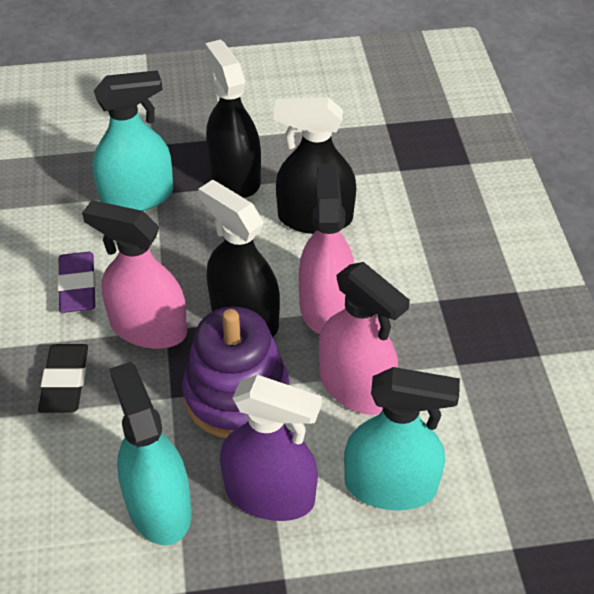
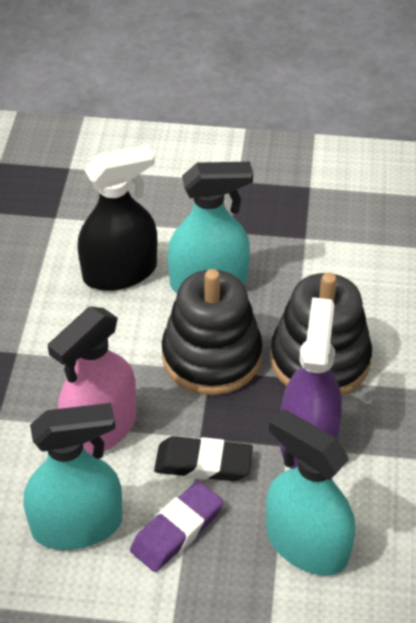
black spray bottle: [198,180,280,337] [205,39,261,198] [274,97,356,234] = 3 -> [78,144,157,291] = 1
black stacking toy: none = 0 -> [162,269,263,395] [270,273,372,396] = 2
pink spray bottle: [82,200,187,349] [299,164,355,334] [319,262,410,415] = 3 -> [48,306,136,455] = 1
purple stacking toy: [182,306,289,438] = 1 -> none = 0

